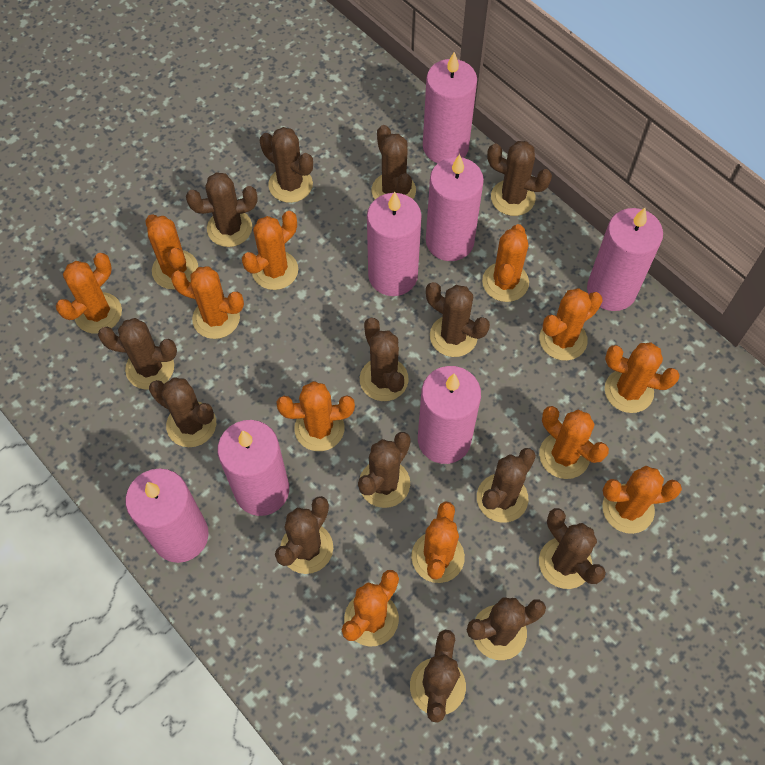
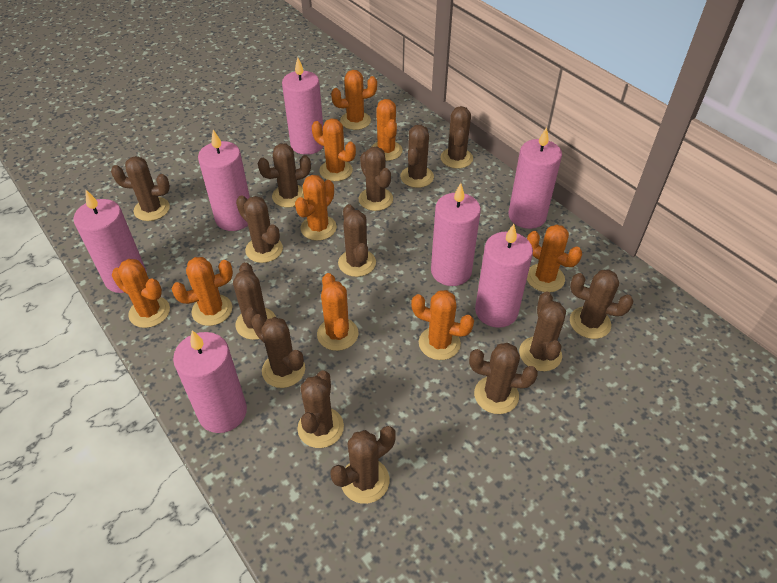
orange cactus: [56,253,122,334] [145,214,198,289] [171,266,244,339] [242,211,298,290] [277,381,355,451] [342,570,399,646] [411,501,465,583] [482,224,529,302] [539,288,603,361] [539,406,609,479] [602,466,682,534] [605,342,680,413] = 12 -> [112,259,170,328] [172,257,233,326] [295,175,337,241] [312,118,356,181] [317,273,359,351] [331,70,377,130] [372,99,403,161] [411,290,474,360] [527,224,582,292] = 9

